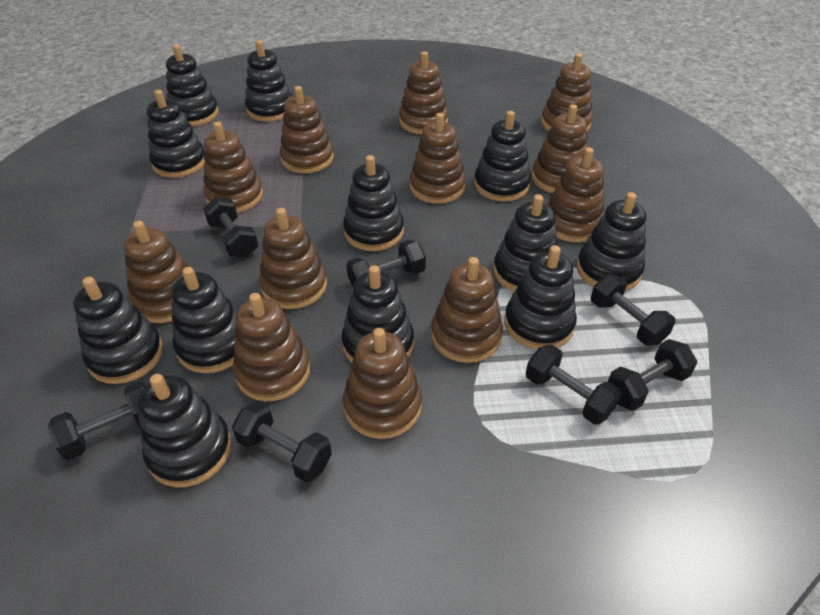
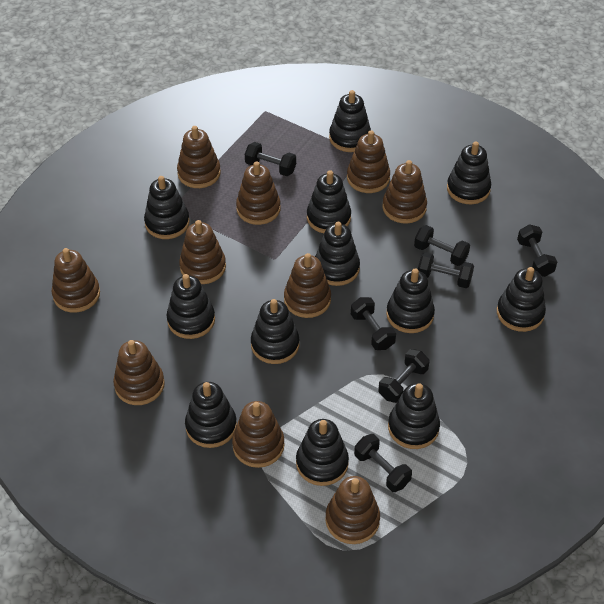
brown stacking toy: [124,221,189,323] [204,122,263,213] [233,293,310,401] [259,208,327,309] [280,86,334,174] [343,328,422,439] [399,51,448,134] [410,113,466,204] [431,257,503,363] [532,104,588,193] [541,53,593,132] [546,147,605,242] = 12 -> [52,248,100,313] [113,340,165,405] [177,126,221,188] [179,220,226,284] [232,401,285,468] [236,161,281,225] [284,253,331,318] [325,476,380,544] [347,130,390,193] [383,160,427,224] = 10

